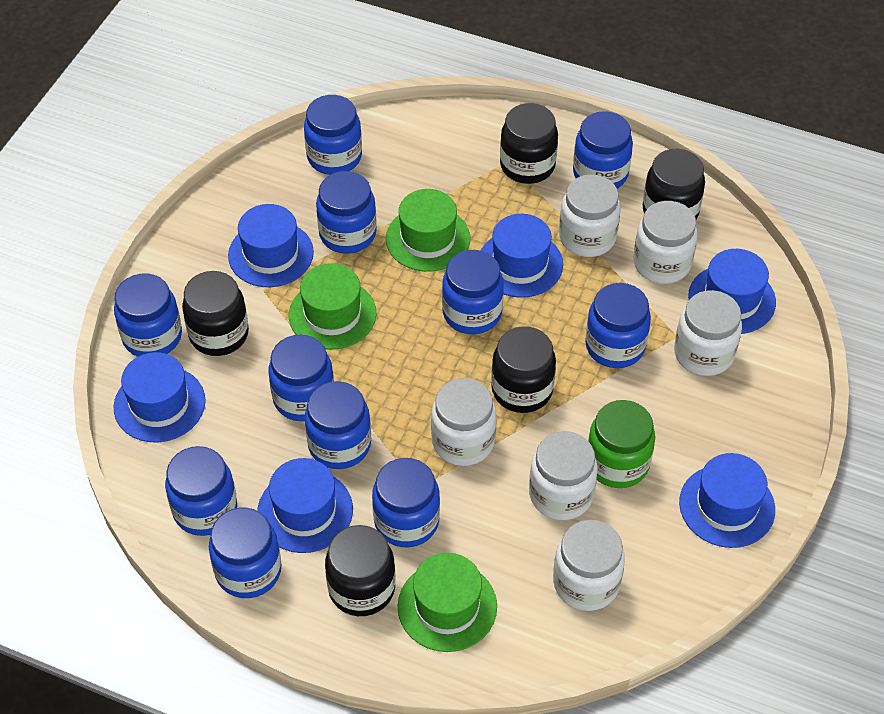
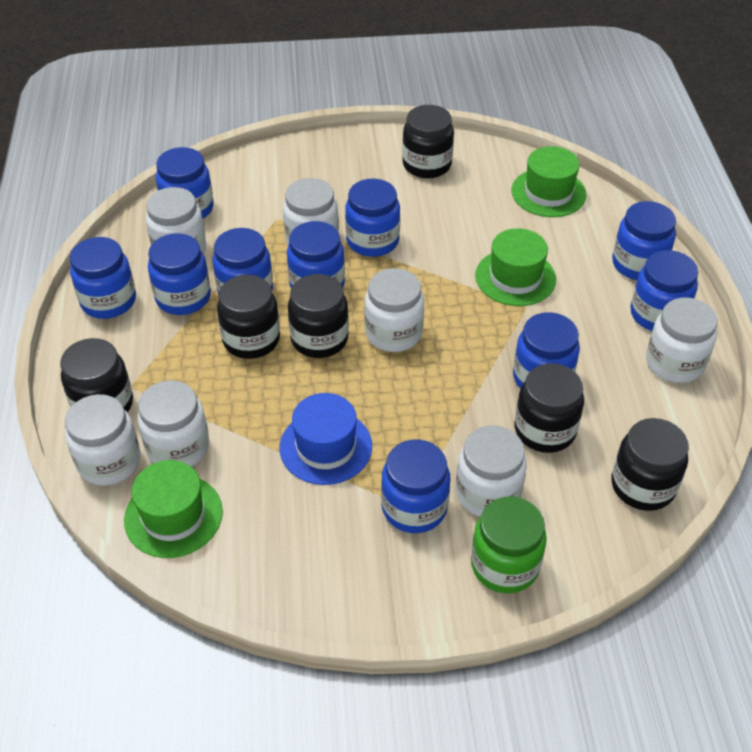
black jar: [182,271,249,356] [325,525,395,616] [491,326,556,413] [500,103,558,184] [643,149,705,219] = 5 -> [60,338,133,413] [217,275,280,359] [288,274,349,358] [402,105,454,178] [515,363,584,453] [612,418,689,511] = 6
blue hat: [113,352,206,442] [228,204,314,287] [257,458,353,553] [480,214,563,298] [679,453,775,548] [688,249,776,334] = 6 -> [280,393,372,485] = 1
blue jar: [114,273,182,357] [165,446,237,536] [209,508,282,598] [268,335,334,421] [304,95,362,175] [304,381,371,469] [316,171,377,254] [372,458,440,547] [442,250,504,334] [573,111,633,189] [585,283,651,368] = 11 -> [70,237,136,319] [148,233,211,315] [156,147,214,219] [212,228,273,295] [287,221,345,289] [345,179,400,257] [381,440,450,533] [513,312,580,389] [612,201,676,280] [630,250,698,331] = 10
white jar: [431,378,497,466] [529,431,598,520] [553,520,625,611] [559,175,621,257] [633,201,697,284] [674,290,742,376] = 6 -> [65,394,141,486] [138,380,209,467] [146,187,206,253] [283,178,339,245] [364,268,424,352] [456,425,527,517] [646,298,718,383] = 7

